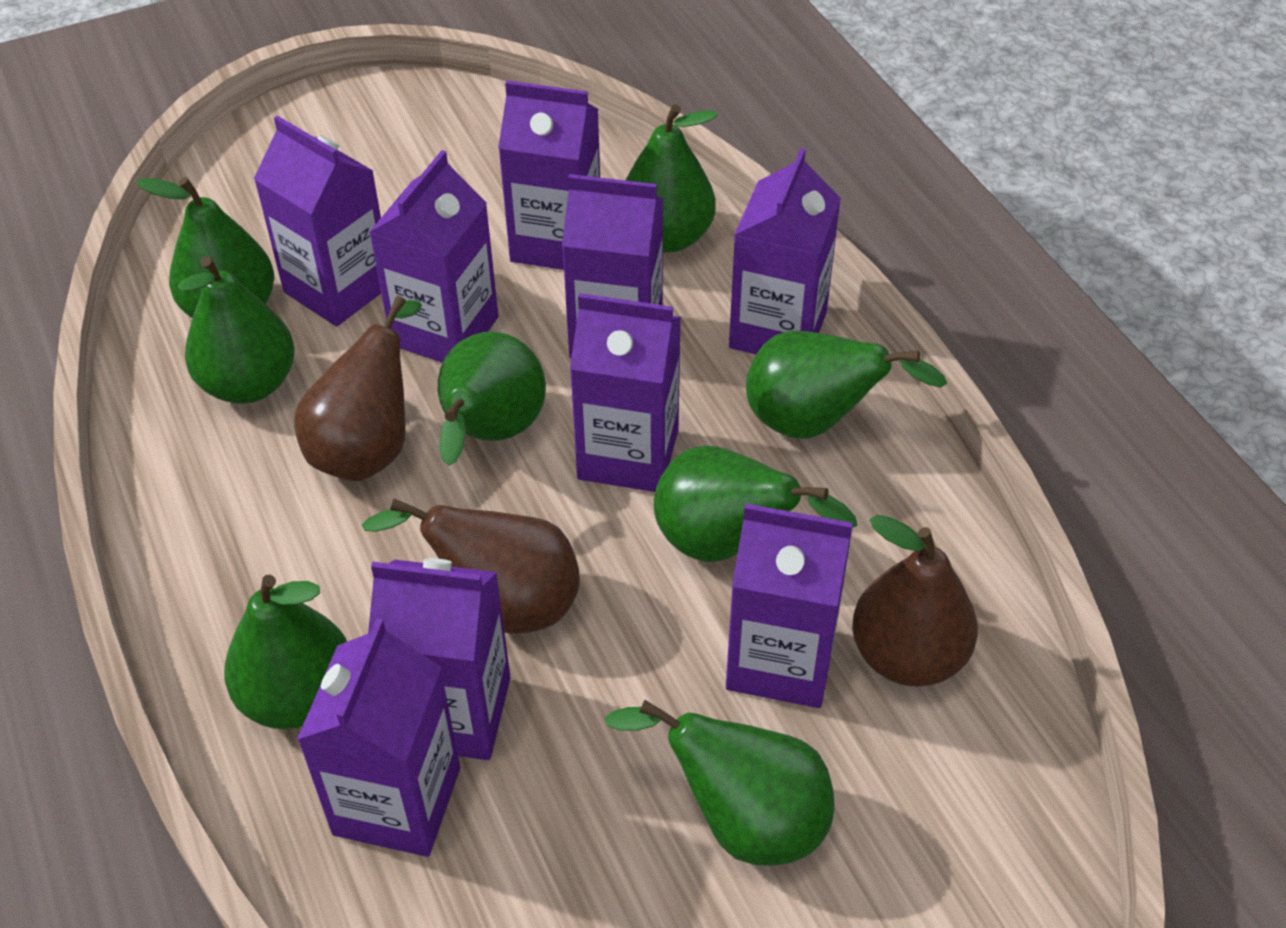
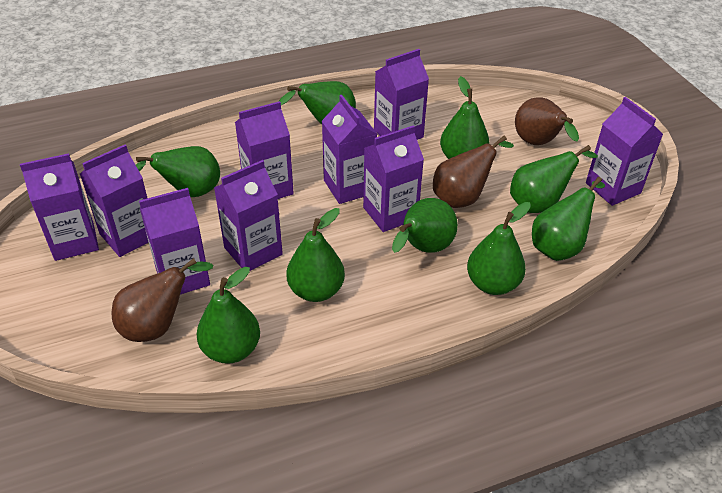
green pear: [136,177,274,318] [178,256,295,404] [224,575,347,729] [438,332,546,466] [605,700,834,866] [626,104,718,253] [654,445,858,562] [746,330,947,439] = 8 -> [136,146,220,197] [197,267,260,364] [278,81,356,124] [286,208,345,302] [392,198,458,253] [440,76,489,159] [467,202,531,295] [510,145,598,213] [532,177,605,261] = 9

